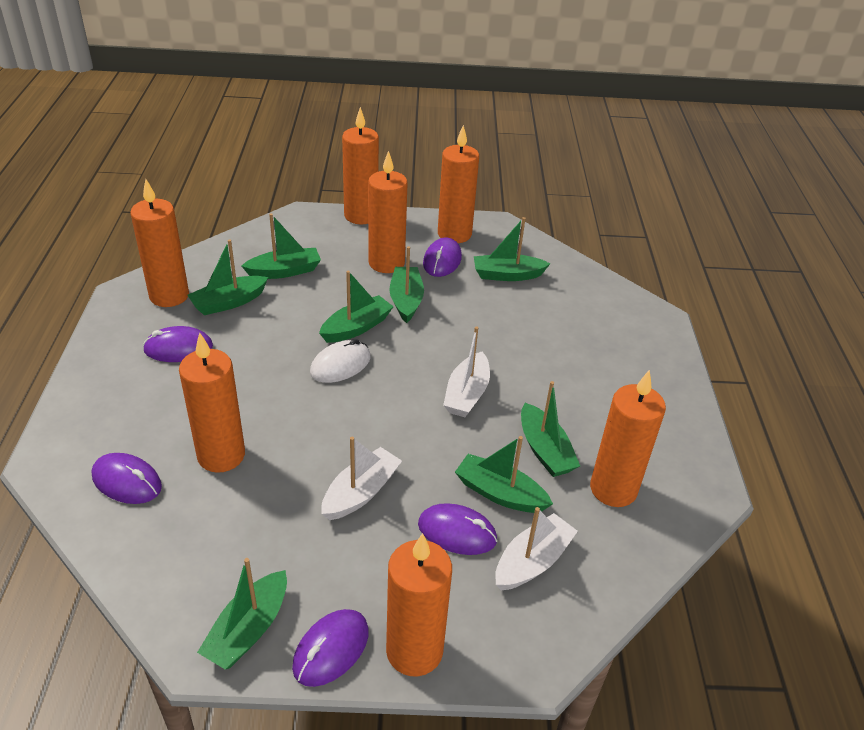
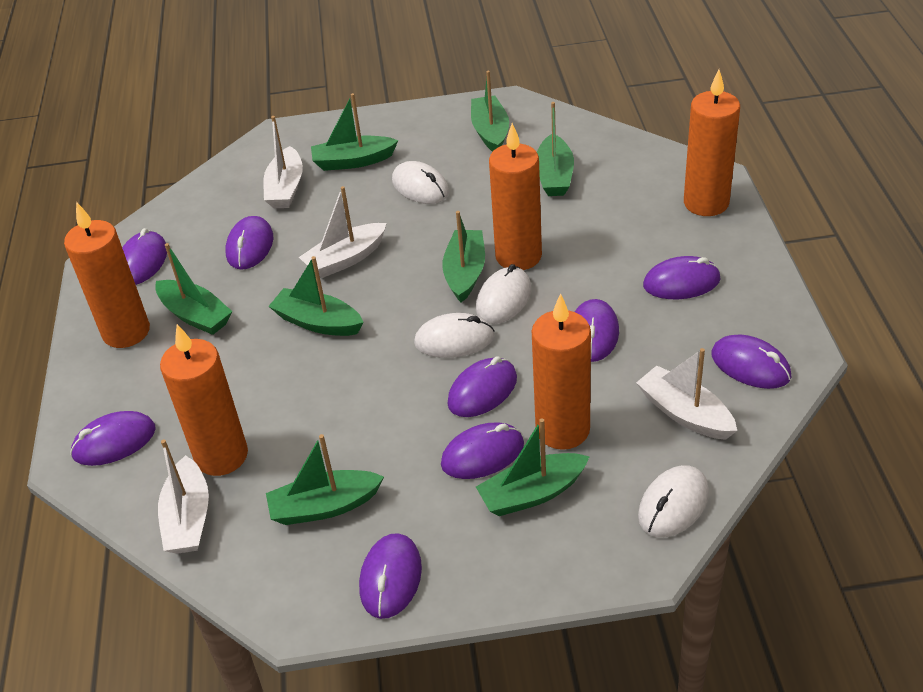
orange candle: [130,179,189,307] [179,332,245,473] [342,107,379,224] [368,151,408,273] [386,533,452,676] [438,125,479,243] [590,370,666,507] = 7 -> [64,202,150,348] [160,324,248,476] [489,123,542,270] [532,293,591,450] [684,70,740,216] = 5
purple mouse: [92,453,162,504] [143,326,213,362] [292,609,369,687] [418,503,497,555] [423,237,462,277] = 5 -> [70,411,156,466] [122,228,167,285] [225,216,273,270] [359,533,422,619] [441,422,524,479] [447,356,517,417] [575,299,619,362] [643,256,721,299] [711,334,791,389] = 9
white boat: [321,437,402,520] [443,326,490,417] [495,507,578,590] = 3 -> [158,439,209,554] [263,116,303,208] [299,186,387,278] [636,348,737,440] = 4
white mouse: [310,339,371,383] = 1 -> [392,161,449,204] [414,313,495,358] [476,264,531,324] [638,465,709,537] = 4

